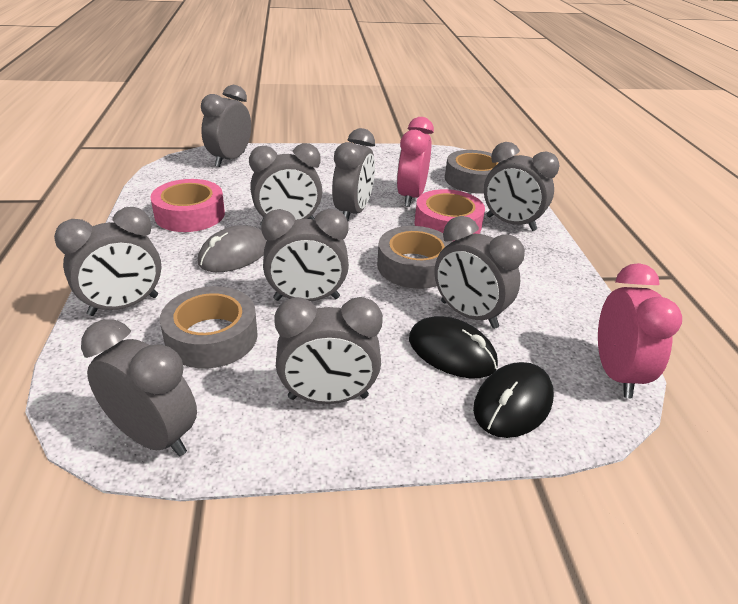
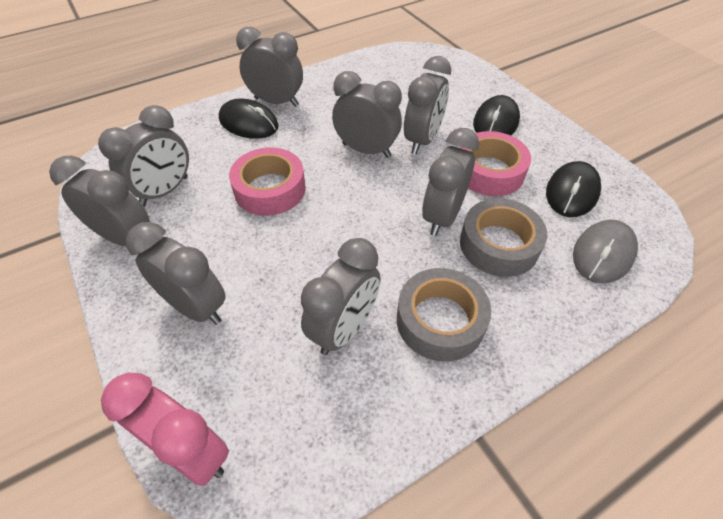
black mouse: [409,316,498,378] [473,362,554,438] = 2 -> [219,99,279,139] [473,95,520,136] [546,161,601,217] = 3
grey clock: [54,207,161,316] [81,319,197,456] [201,85,251,167] [249,143,322,225] [261,209,349,301] [274,297,383,404] [332,128,375,221] [434,216,525,329] [484,142,560,231] = 9 -> [49,156,150,246] [98,105,189,207] [126,222,226,325] [236,27,303,107] [301,238,380,355] [332,71,402,158] [404,56,451,154] [422,128,479,236] = 8
grey tape: [160,286,258,369] [377,226,453,289] [445,150,501,194] = 3 -> [397,268,491,362] [460,198,547,277] = 2
pink clock: [397,117,434,207] [598,263,682,398] = 2 -> [101,372,229,486] = 1

